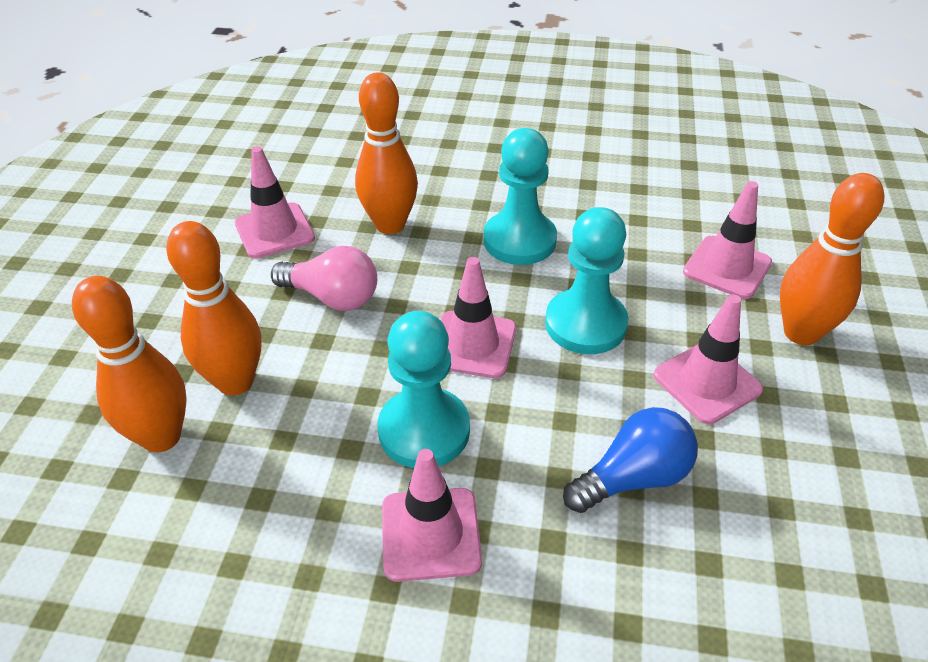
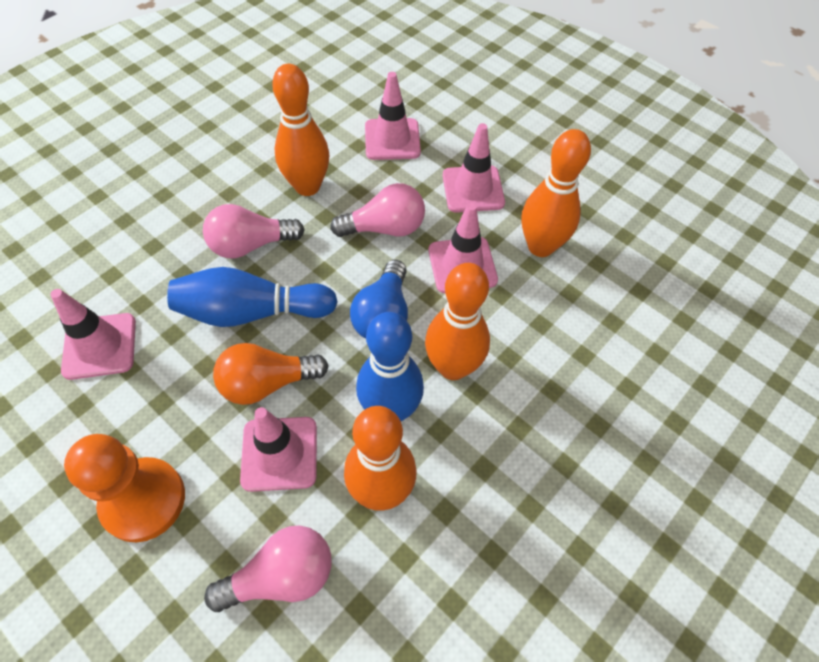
blue bowling pin: none = 0 -> [167,267,338,327] [356,312,424,421] = 2
orange light bulb: none = 0 -> [213,343,329,405] = 1
orange pawn: none = 0 -> [64,434,185,542] = 1
pink light bulb: [271,246,377,311] = 1 -> [203,204,305,258] [204,526,331,612] [330,183,425,237] = 3
turquoise pawn: [378,311,470,468] [483,128,557,265] [545,207,629,354] = 3 -> none = 0

